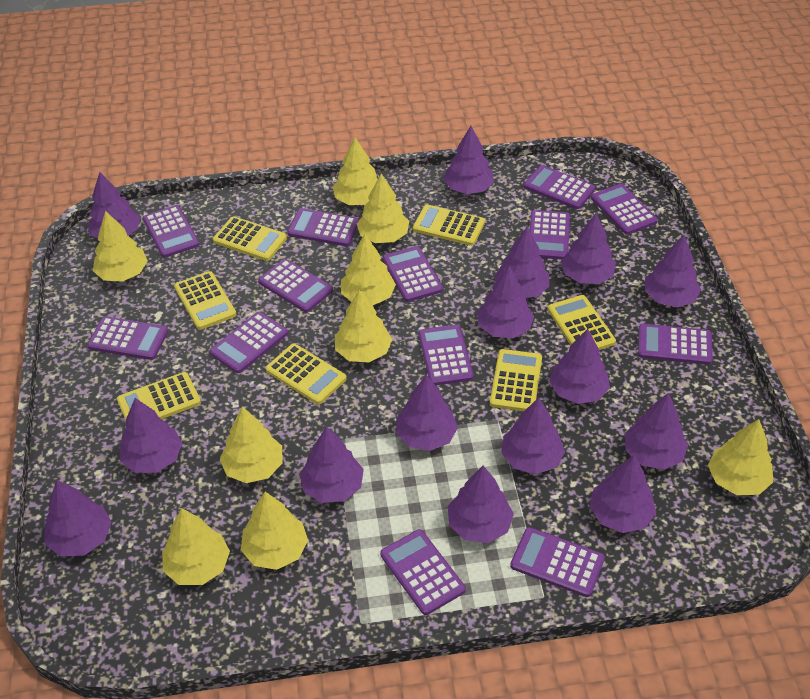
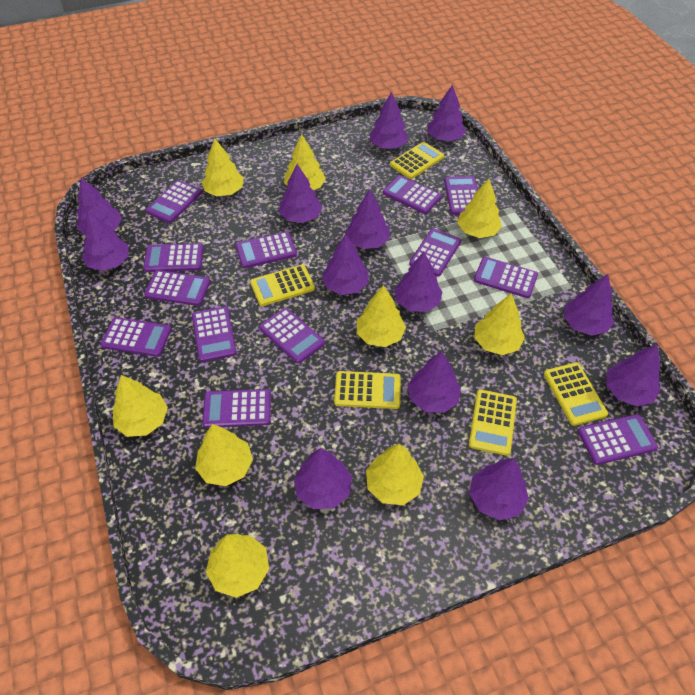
purple tree: [45,480,111,557] [87,172,140,238] [120,398,182,473] [299,426,364,503] [396,375,458,451] [443,126,494,194] [448,466,514,543] [477,266,534,338] [494,227,549,298] [501,397,565,474] [549,329,610,404] [561,213,616,284] [589,455,656,533] [625,393,688,470] [645,235,701,307] = 15 -> [77,177,122,235] [82,210,128,271] [279,164,322,223] [294,448,352,509] [322,234,369,295] [345,189,390,249] [369,92,409,149] [394,252,442,312] [408,351,461,413] [427,84,466,141] [469,458,529,520] [564,274,614,336] [606,344,661,406] = 13
yellow calculator: [117,372,201,420] [174,271,237,330] [213,216,287,261] [266,344,347,404] [413,204,485,246] [490,349,542,411] [548,295,616,350] = 7 -> [250,264,315,306] [334,371,401,409] [390,142,444,179] [469,389,517,456] [544,362,608,426] = 5

